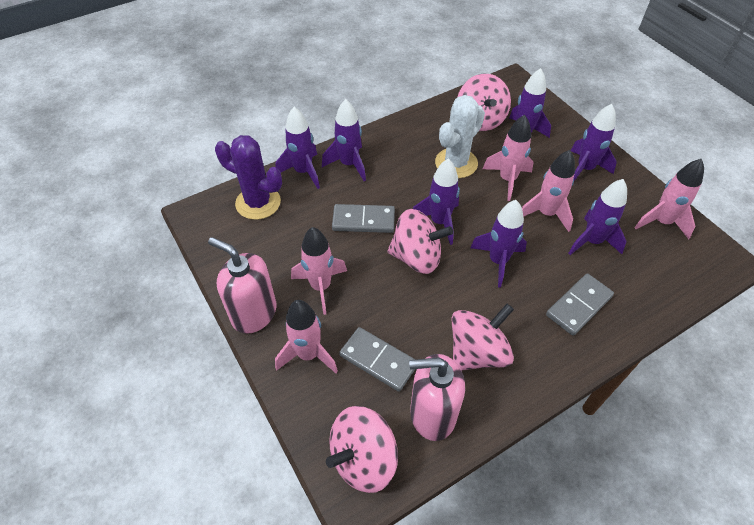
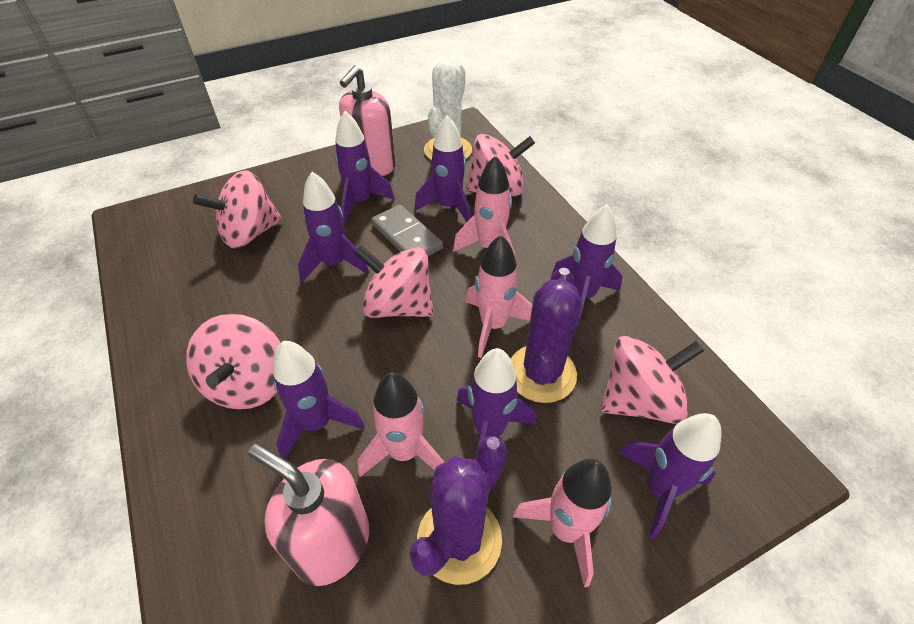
grey domino: [332,204,395,233] [339,327,416,392] [546,273,614,336] = 3 -> [371,204,443,256] = 1
pink rocket: [275,300,338,373] [291,227,347,315] [483,115,534,201] [522,150,575,232] [634,159,704,239] = 5 -> [358,372,444,477] [453,155,515,256] [466,235,532,358] [513,459,612,588] = 4
pink spinning top: [326,406,398,493] [388,209,453,274] [452,304,514,370] [458,74,511,131] = 4 -> [186,314,281,410] [193,170,282,249] [354,245,434,318] [466,134,535,196] [601,336,704,424] = 5
purple cactus: [215,135,282,220] = 1 -> [409,436,507,585] [511,268,582,403] = 2

